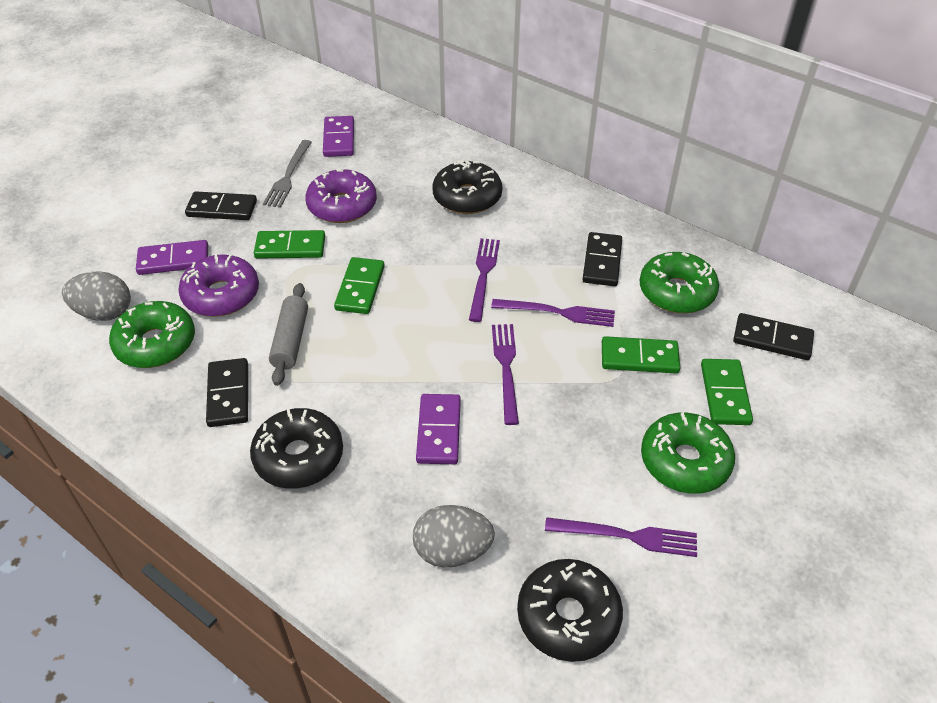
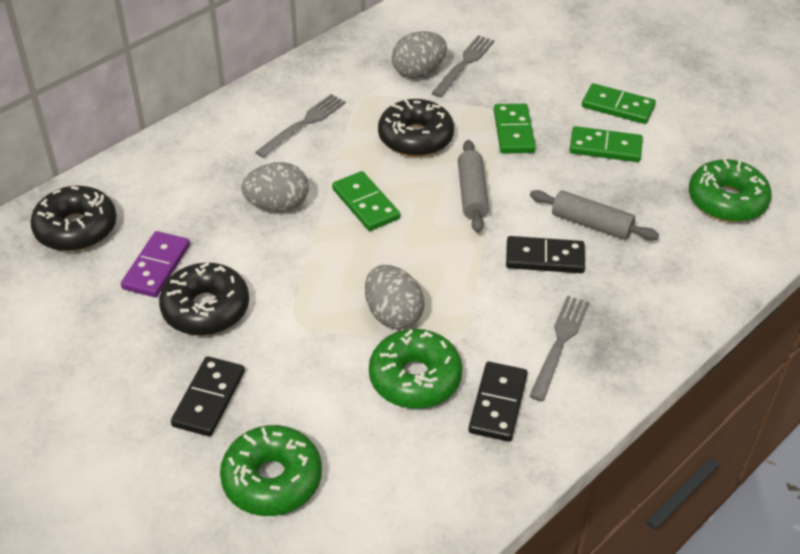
black domino: [185,191,257,220] [206,358,248,427] [582,232,622,286] [733,313,814,360] = 4 -> [171,356,245,436] [468,362,528,442] [506,236,585,273] = 3
grey egg: [62,271,131,321] [413,505,495,567] = 2 -> [241,162,308,212] [365,265,424,329] [392,31,447,78] = 3
grey fork: [263,140,312,208] = 1 -> [255,94,346,158] [432,35,495,97] [529,296,589,401] = 3
grey rolling pin: [269,283,308,386] = 1 -> [458,140,489,233] [530,190,659,241] = 2
purple domino: [136,240,208,275] [323,116,354,157] [416,394,461,464] = 3 -> [121,231,190,297] = 1
purple donut: [178,254,259,317] [305,169,377,223] = 2 -> none = 0
purple fork: [469,238,500,322] [491,299,615,327] [492,324,519,425] [545,517,697,557] = 4 -> none = 0

